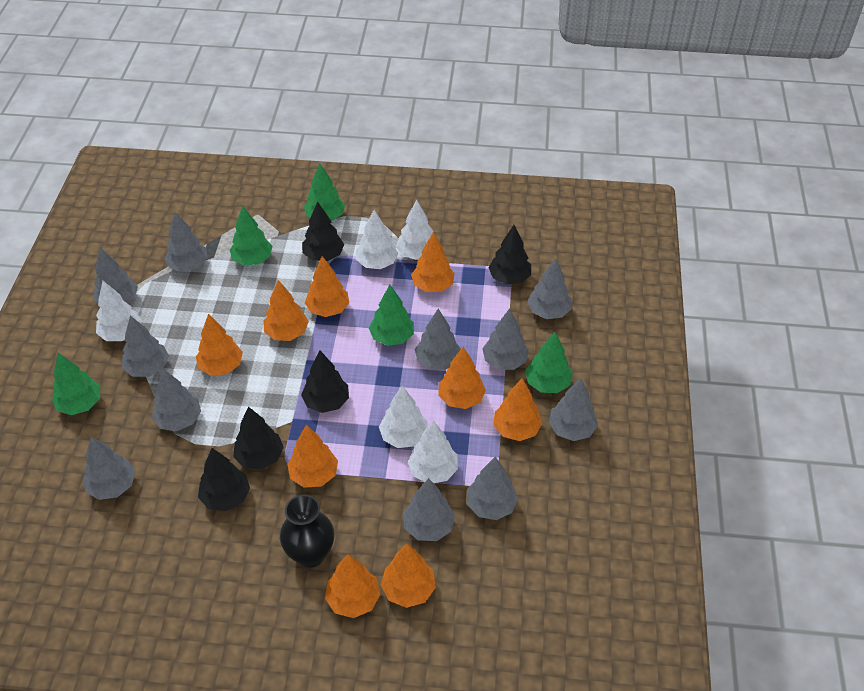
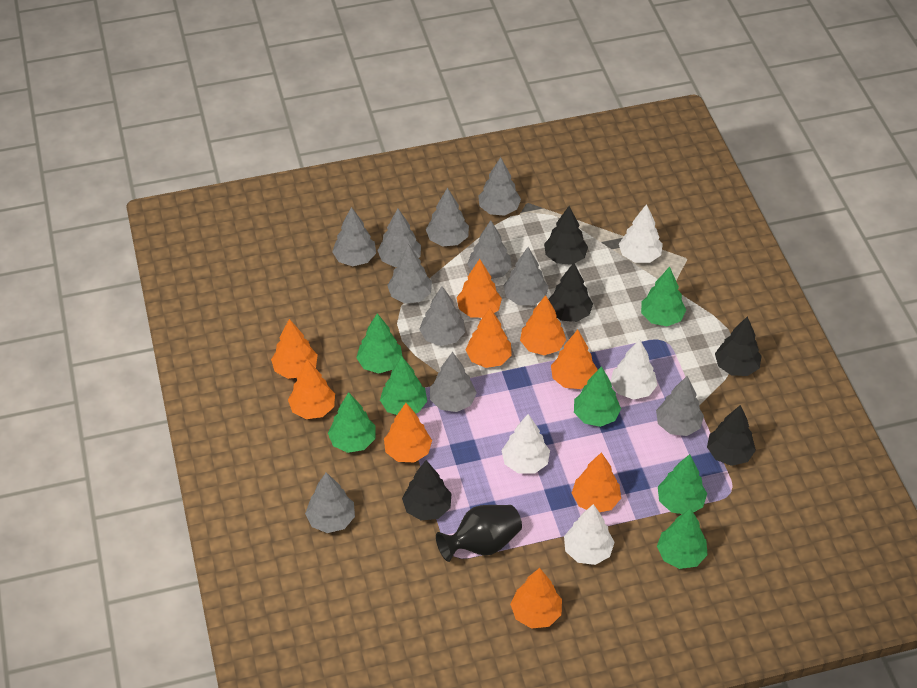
green tree: [52,353,100,415] [230,206,272,266] [304,163,345,221] [369,285,414,346] [525,332,573,393] = 5 -> [328,392,375,453] [356,313,403,373] [380,357,427,415] [574,366,621,427] [641,267,686,326] [657,508,708,569] [658,454,707,514] = 7
white tree: [96,281,142,341] [356,210,398,269] [379,386,428,448] [396,200,434,260] [408,420,458,483] = 5 -> [501,414,550,473] [564,504,615,565] [610,339,657,400] [619,204,663,263] = 4

